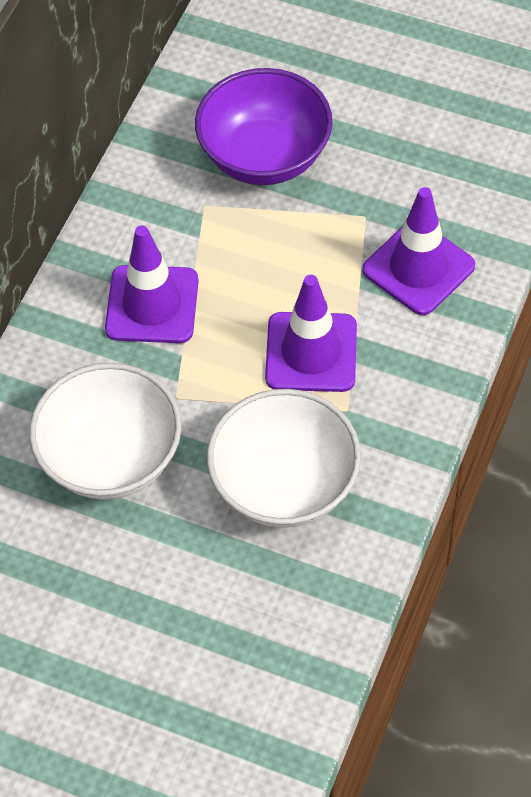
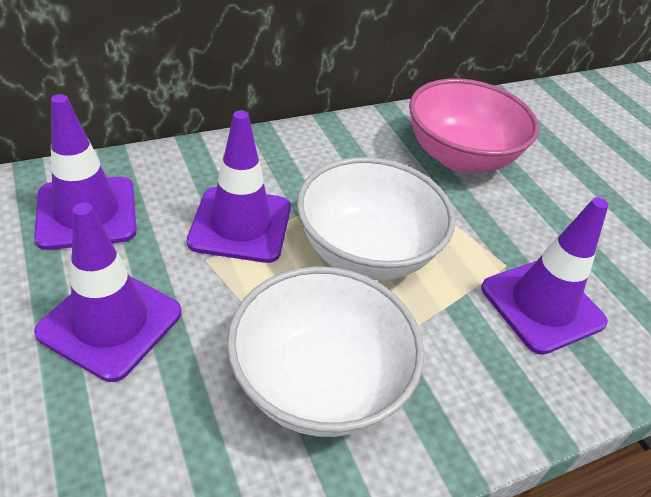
pink bowl: none = 0 -> [409,79,539,172] = 1
purple bowl: [195,68,333,185] = 1 -> none = 0
purple traffic cone: [105,226,199,343] [265,275,357,392] [363,187,475,315] = 3 -> [34,94,137,250] [34,203,182,382] [187,110,291,263] [481,197,608,355] = 4

